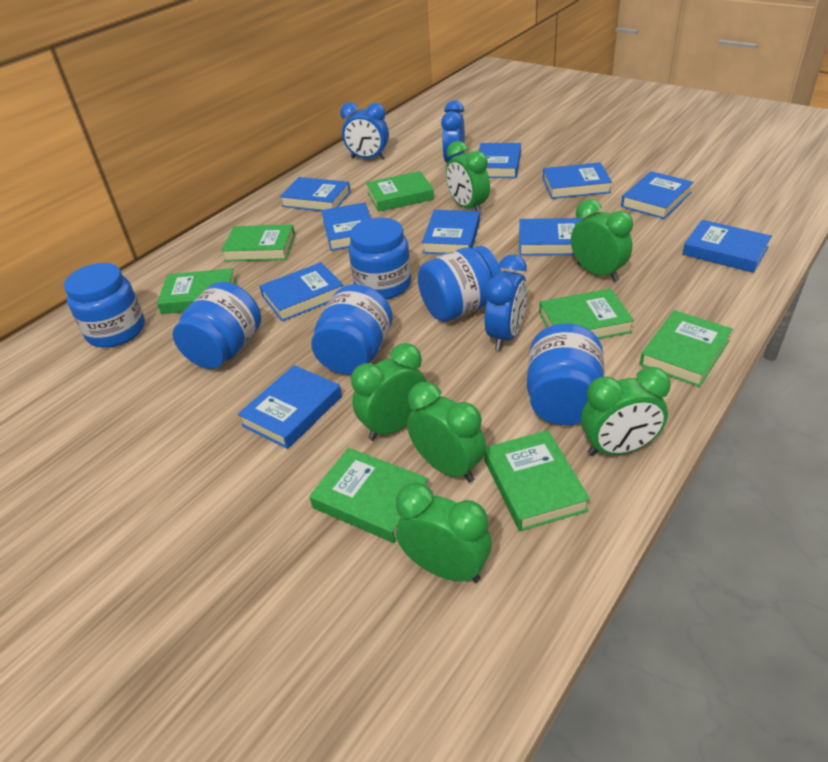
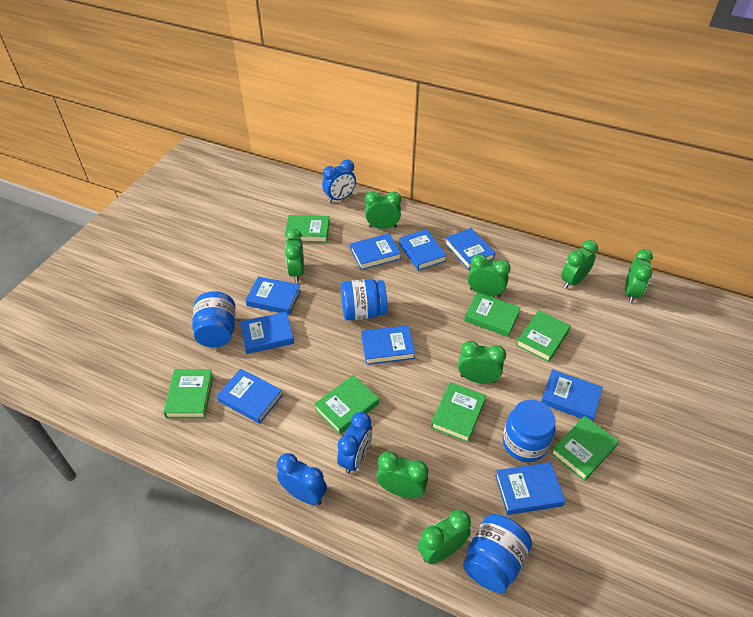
blue book: [238,365,342,449] [260,262,344,321] [280,177,350,211] [321,202,371,251] [422,210,480,254] [479,143,521,178] [519,218,583,256] [543,162,612,199] [621,171,693,219] [682,220,772,273] = 10 -> [217,369,283,424] [240,312,294,354] [246,276,301,315] [350,233,401,270] [361,325,415,365] [399,229,447,271] [445,228,495,270] [495,462,565,515] [541,369,603,421] = 9
blue jar: [64,263,145,348] [173,282,261,369] [311,284,393,375] [348,218,411,299] [418,246,501,322] [527,323,604,425] = 6 -> [192,291,236,347] [341,279,387,321] [463,514,532,593] [503,400,556,462] = 4
green clock: [351,343,427,441] [396,482,492,583] [407,382,486,483] [446,141,490,214] [571,199,633,282] [581,367,671,456] = 6 -> [285,229,304,282] [365,191,401,229] [376,451,428,498] [418,510,471,564] [458,341,506,384] [468,254,511,298] [561,240,598,289] [625,249,653,303] = 8

